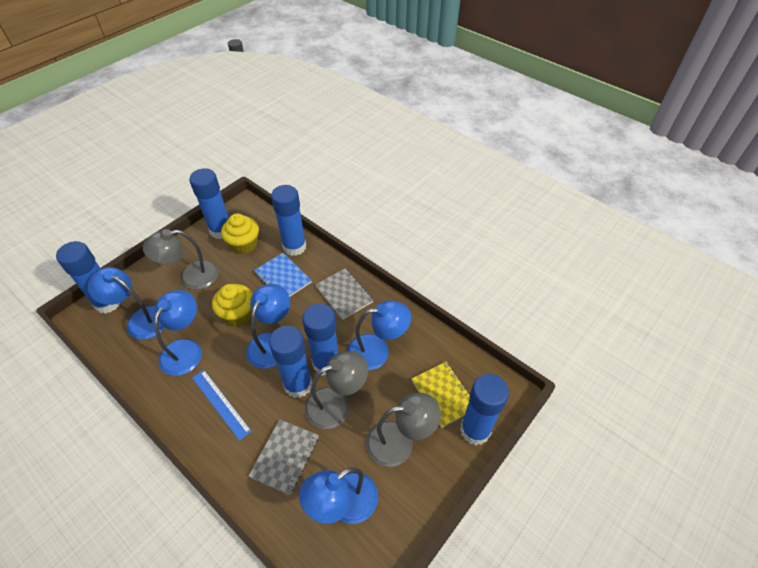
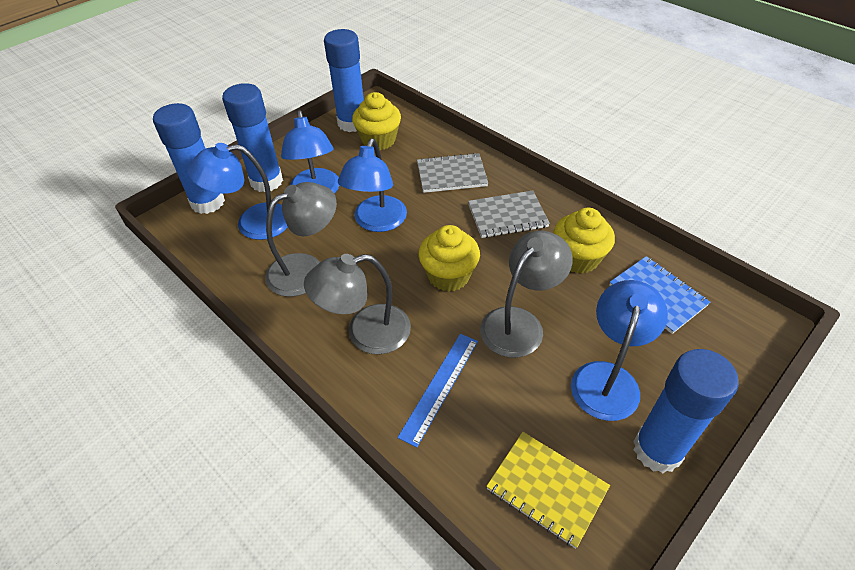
blue glue stick: [56,241,120,314] [189,168,229,239] [269,326,312,398] [271,185,306,256] [302,303,338,376] [460,374,509,445] = 6 -> [153,103,225,214] [222,83,283,192] [324,29,364,132] [633,349,739,473] = 4
blue lamp: [87,267,165,340] [154,290,202,376] [246,284,290,369] [299,467,378,524] [347,301,411,370] = 5 -> [188,143,288,240] [281,110,339,194] [338,138,407,232] [571,280,668,421] = 4
yellow cupcake: [212,284,253,326] [221,213,259,254] = 2 -> [352,92,401,150] [419,225,480,292] [553,207,615,273] = 3

